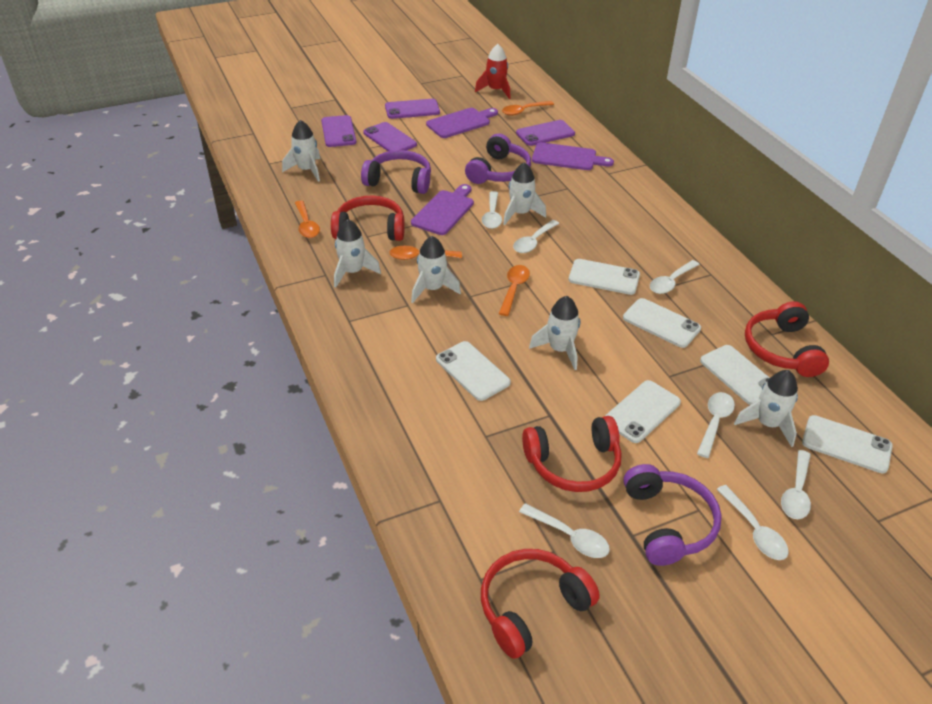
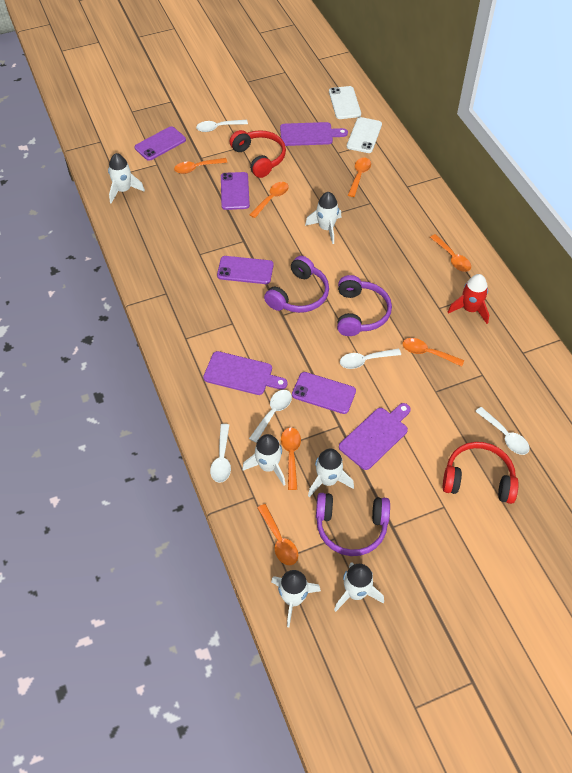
orange spoon: [295,201,320,238] [389,246,462,260] [499,265,530,316] [502,101,554,116] = 4 -> [174,158,227,174] [250,182,289,218] [257,504,298,565] [281,427,301,490] [348,157,371,197] [402,338,464,367] [430,234,471,272] = 7
red headphones: [331,195,405,241] [481,549,600,659] [522,416,622,492] [745,301,829,377] = 4 -> [230,130,286,178] [443,442,519,504] = 2
white phone: [436,341,511,401] [569,259,640,295] [605,380,681,443] [623,298,701,348] [700,345,770,405] [802,415,893,473] = 6 -> [329,86,361,119] [347,117,382,153] = 2
white spoon: [482,191,502,229] [513,220,560,253] [519,503,610,558] [650,260,700,294] [697,392,735,458] [717,485,789,560] [781,450,811,519] = 7 -> [196,120,248,132] [210,424,231,483] [249,390,292,443] [340,348,401,369] [475,407,530,455] = 5

